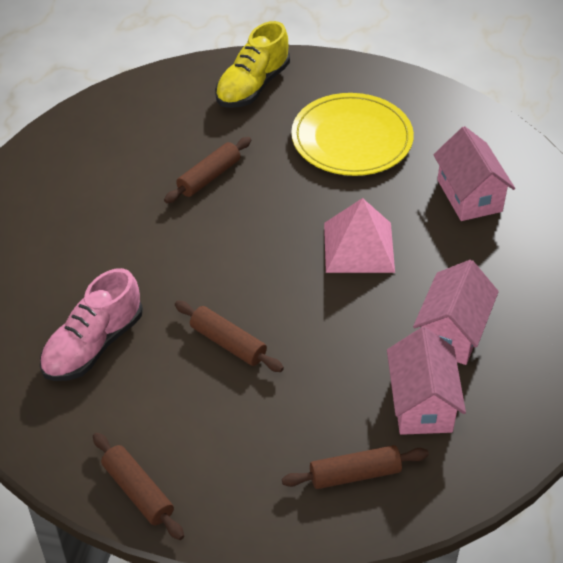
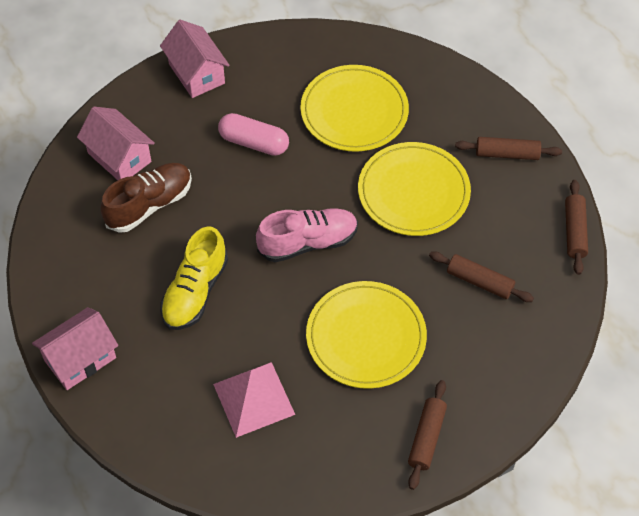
brown shoe: none = 0 -> [101,163,192,233] = 1
pink capsule: none = 0 -> [218,113,289,156] = 1
yellow plate: [291,93,414,176] = 1 -> [300,65,409,152] [306,281,427,389] [358,142,471,236] = 3

